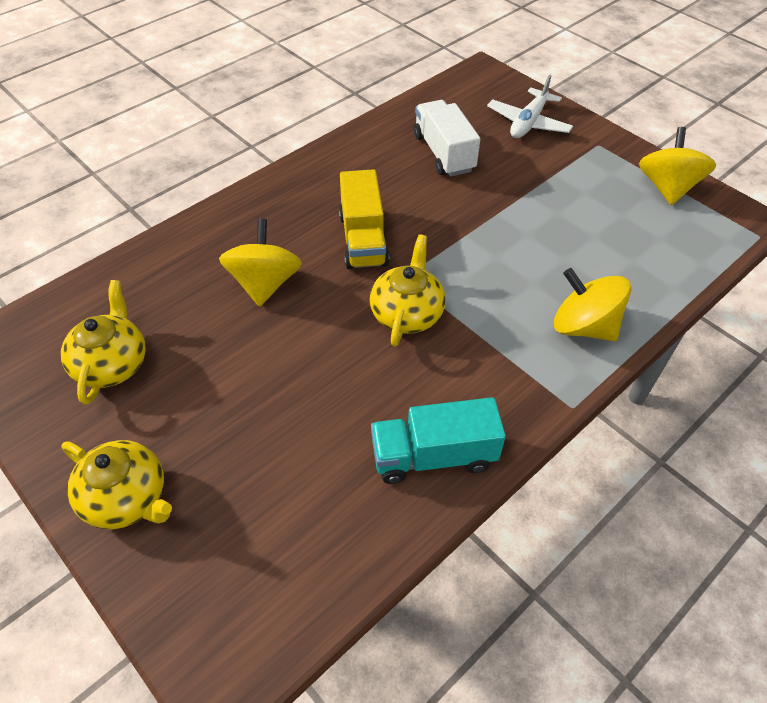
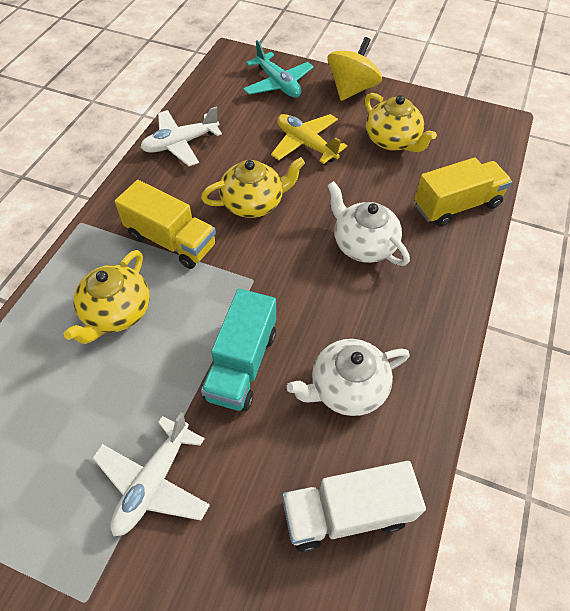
turquoise plane: none = 0 -> [243,40,314,98] = 1
white plane: [487,75,573,138] = 1 -> [92,413,210,536] [140,107,222,166] = 2
white teapot: none = 0 -> [287,339,410,416] [327,181,410,266] = 2
yellow plane: none = 0 -> [271,114,347,164] = 1
yellow spinning top: [219,219,302,307] [554,268,631,341] [639,127,716,205] = 3 -> [327,37,382,101] = 1
yellow truck: [339,169,389,269] = 1 -> [115,180,216,269] [414,157,512,227] = 2

